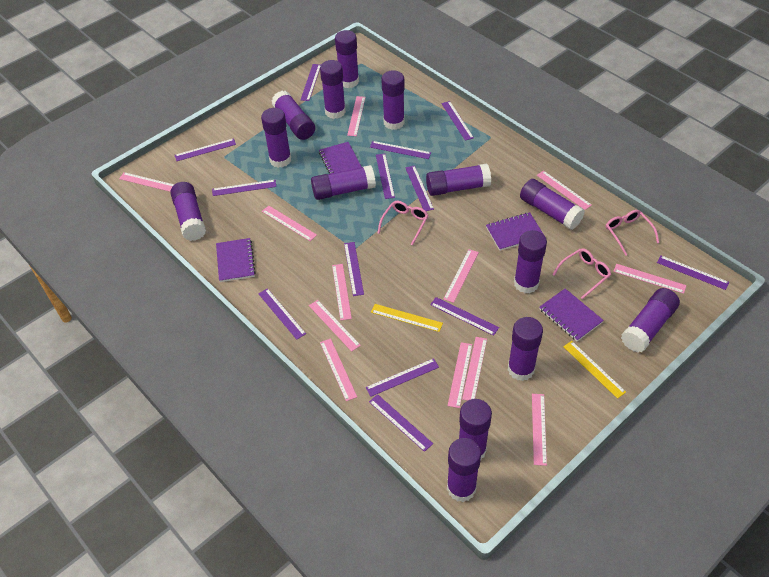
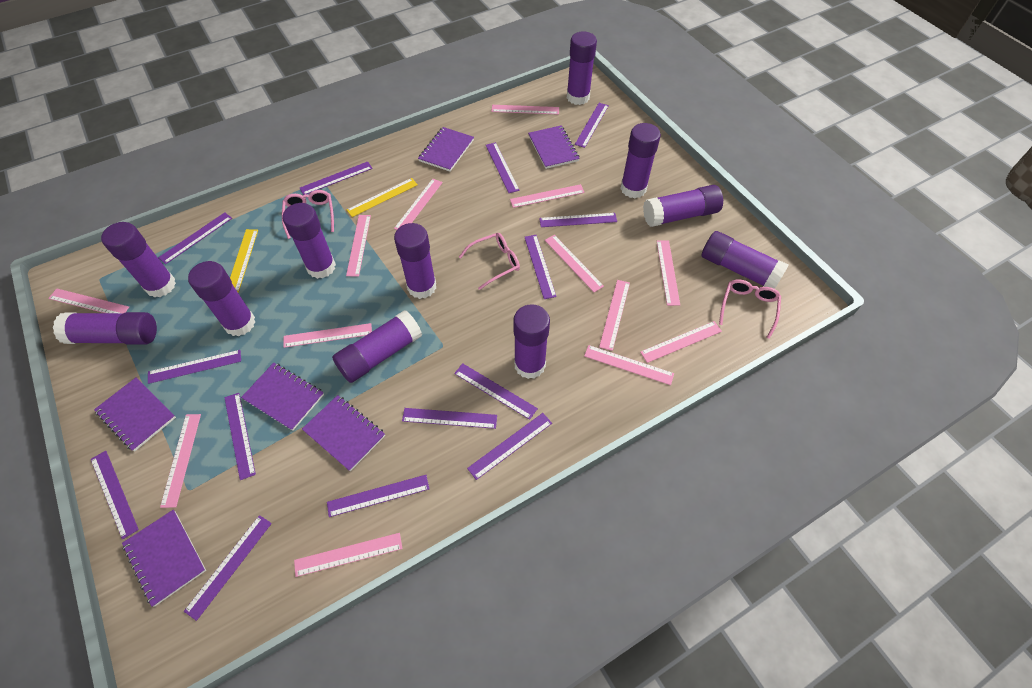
pink ruler: [119,172,174,192] [262,205,317,241] [309,300,361,352] [320,338,357,401] [332,264,352,320] [347,96,365,136] [444,249,479,303] [447,342,472,408] [462,337,487,401] [532,394,547,466] [537,171,592,210] [613,264,686,294] = 12 -> [48,288,129,313] [160,414,201,508] [283,323,372,348] [294,533,402,577] [346,215,371,277] [394,179,443,230] [491,105,559,115] [510,184,585,208] [545,235,604,292] [584,345,674,385] [599,280,630,351] [640,321,722,363] [657,240,680,306] = 13
purple glue stick: [170,182,206,241] [261,108,291,168] [272,91,315,140] [311,165,376,200] [320,60,346,119] [335,30,359,88] [381,70,405,130] [426,164,491,196] [447,438,481,502] [459,399,492,461] [508,317,543,381] [514,230,547,293] [520,179,585,230] [621,288,680,352] = 14 -> [53,312,157,345] [101,222,176,297] [188,261,255,336] [282,203,336,279] [332,310,422,383] [394,223,436,299] [513,304,550,379] [567,31,597,105] [620,123,661,198] [643,185,723,227] [701,231,789,289] = 11
purple notebook: [216,238,256,282] [319,142,362,174] [486,212,544,251] [539,289,604,341] = 4 -> [94,378,176,451] [122,510,206,607] [241,363,324,431] [302,395,385,471] [418,127,474,172] [528,125,580,169] = 6
purple ruler: [175,138,236,161] [212,180,276,196] [258,288,306,340] [301,64,321,101] [344,242,364,296] [366,358,439,397] [369,394,433,452] [370,141,431,159] [376,154,395,199] [405,165,434,211] [430,297,499,336] [441,101,474,141] [657,255,729,290] = 13 -> [91,451,139,539] [148,350,241,384] [158,212,232,264] [184,515,272,621] [224,393,256,480] [300,162,372,195] [327,475,429,517] [402,408,497,429] [454,363,538,420] [467,413,552,480] [486,142,520,193] [525,235,557,299] [539,213,617,227] [575,103,609,148] = 14

